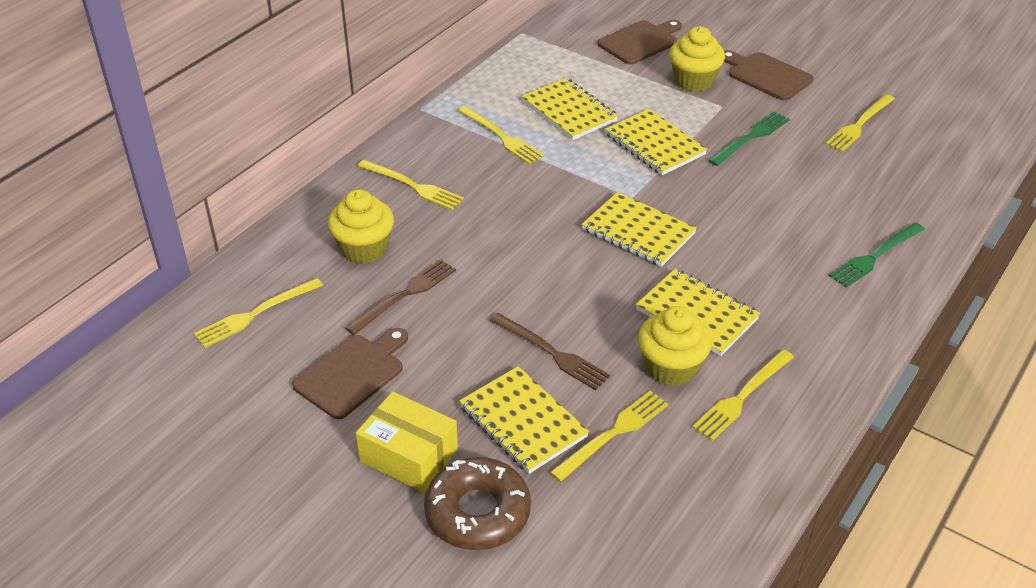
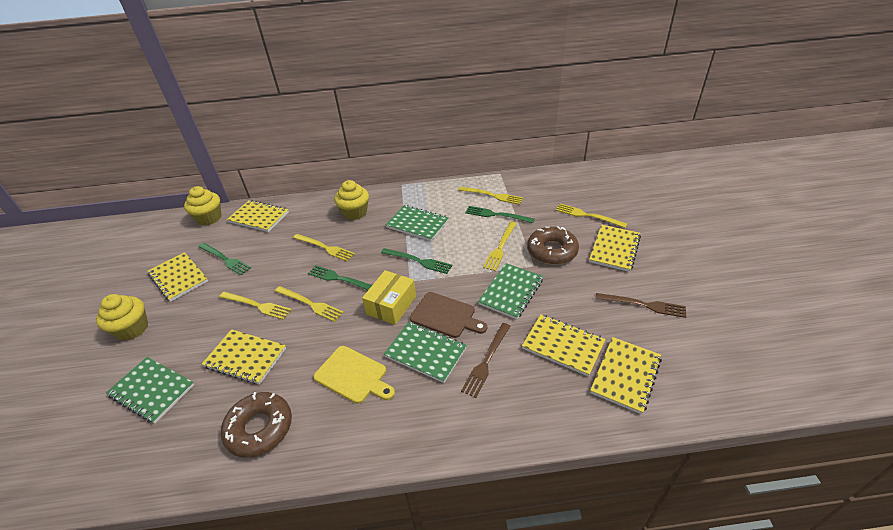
brown cutting board: [292,328,408,419] [598,20,682,65] [724,50,813,101] = 3 -> [410,292,487,338] = 1
brown donut: [424,457,531,550] = 1 -> [221,392,292,458] [527,226,579,265] = 2
green fork: [708,111,790,166] [829,222,925,288] = 2 -> [198,243,251,275] [308,265,372,290] [381,248,453,274] [465,206,535,223] = 4
green notebook: none = 0 -> [106,357,194,424] [384,322,467,383] [386,205,449,241] [478,263,543,319] = 4
yellow cutting board: none = 0 -> [313,346,395,404] = 1
yellow notebook: [459,366,589,474] [522,78,618,140] [582,192,697,267] [605,109,707,175] [635,269,760,356] = 5 -> [148,252,208,302] [202,329,286,385] [227,200,289,232] [522,314,606,377] [589,225,641,272] [590,337,662,414] = 6

